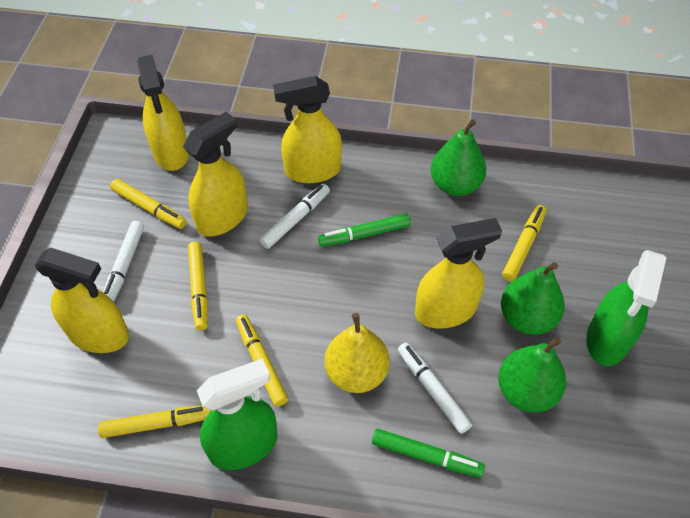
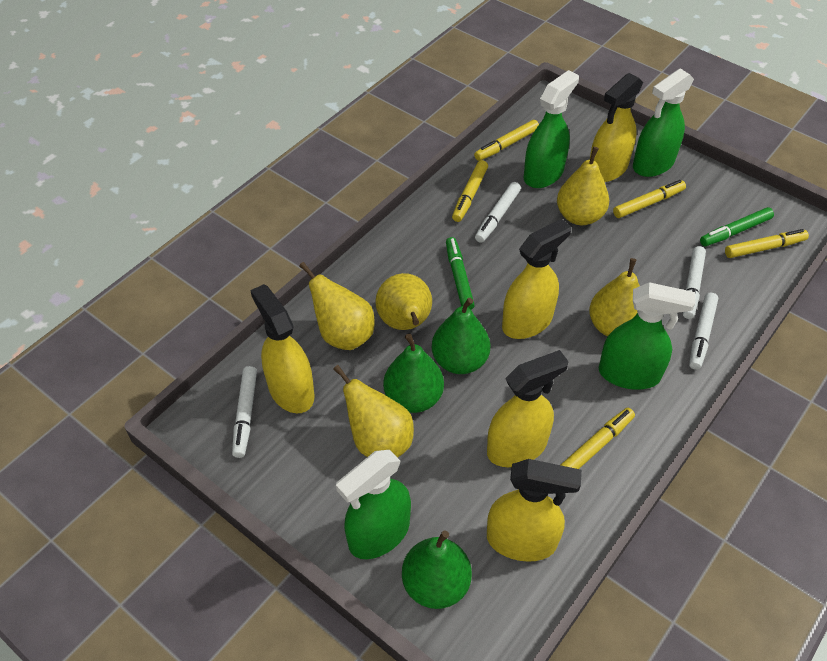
green spray bottle: [196,358,278,470] [586,250,666,366] = 2 -> [336,450,411,559] [524,70,579,188] [599,282,695,390] [633,69,694,177] = 4
white marker: [103,221,144,302] [260,184,330,249] [398,342,472,434] = 3 -> [232,366,257,458] [475,182,521,243] [683,246,706,319] [689,293,718,370] = 4
yellow pear: [324,313,390,393] = 1 -> [299,262,375,350] [333,365,414,458] [375,273,432,330] [557,147,609,225] [589,258,640,336] = 5

